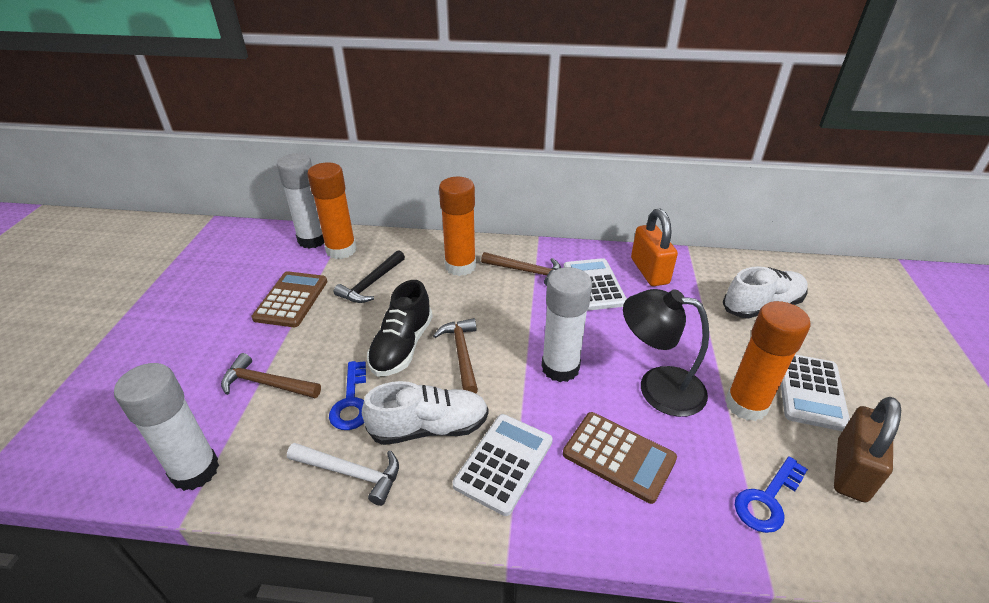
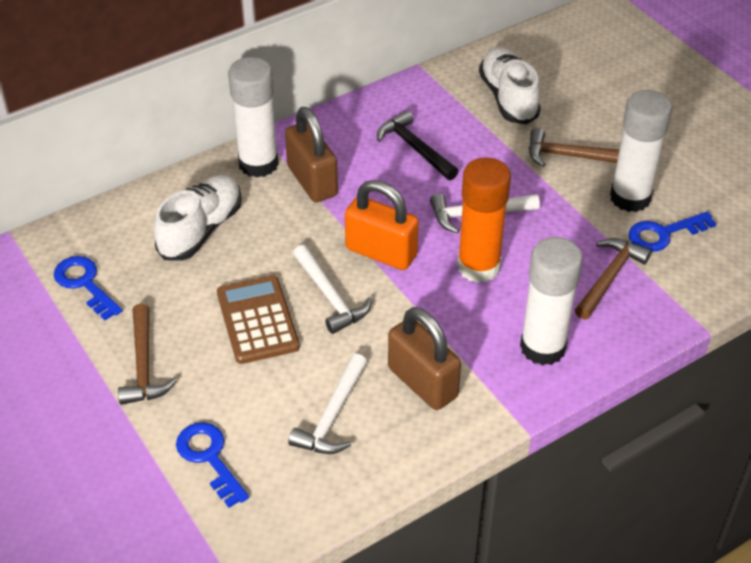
black lamp: [623,289,709,417] = 1 -> none = 0
black shoe: [367,280,433,376] = 1 -> none = 0
blue key: [329,361,366,430] [735,456,808,533] = 2 -> [54,256,123,320] [176,422,249,508] [629,212,717,252] = 3
brown calculator: [252,271,327,327] [563,412,677,504] = 2 -> [217,275,300,364] = 1
brown padlock: [834,397,901,503] = 1 -> [285,107,338,202] [388,307,461,410] = 2
orange glue stick: [307,162,356,259] [439,177,476,276] [725,301,811,421] = 3 -> [457,157,511,283] = 1
white calculator: [453,414,553,516] [564,258,627,311] [781,355,850,431] = 3 -> none = 0
white hammer: [287,443,399,506] = 1 -> [288,353,367,454] [293,245,372,334] [430,193,540,233] = 3

